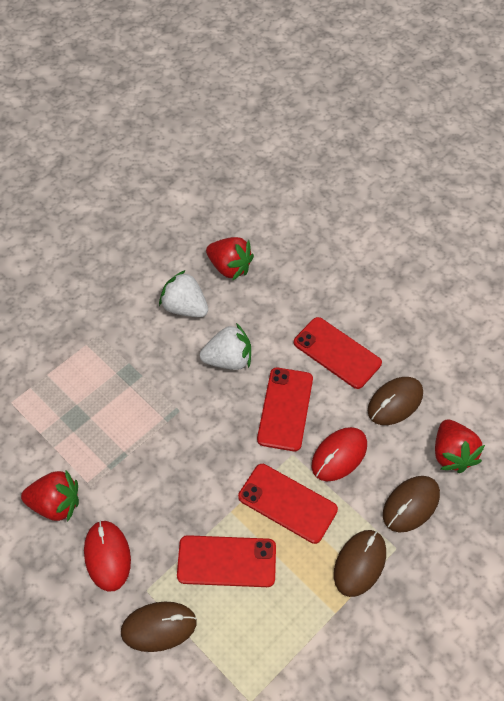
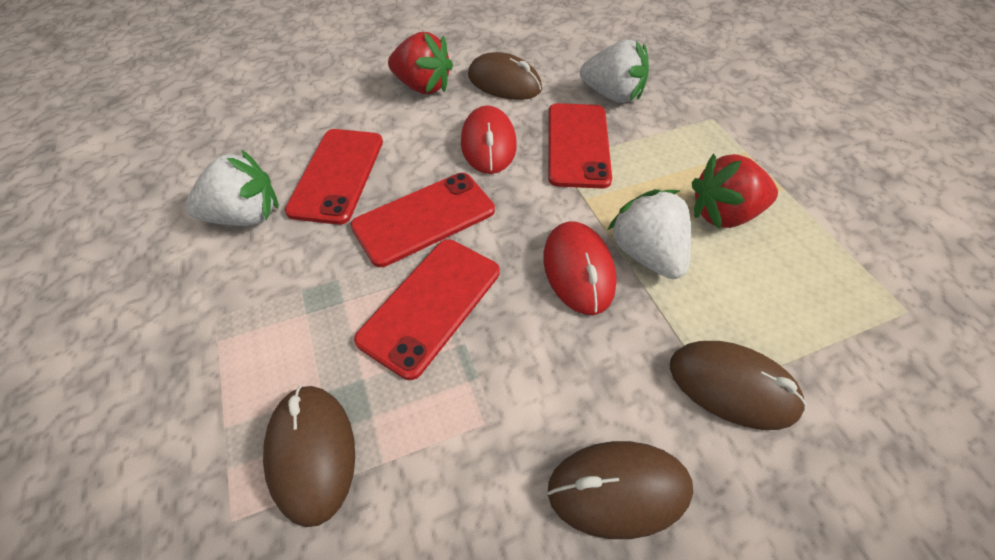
red strawberry: [21,470,79,521] [206,237,254,281] [435,420,485,473] = 3 -> [388,32,453,94] [692,154,778,229] = 2
white strawberry: [159,270,208,317] [200,323,251,370] = 2 -> [185,150,278,226] [580,40,649,103] [607,189,691,279] = 3

